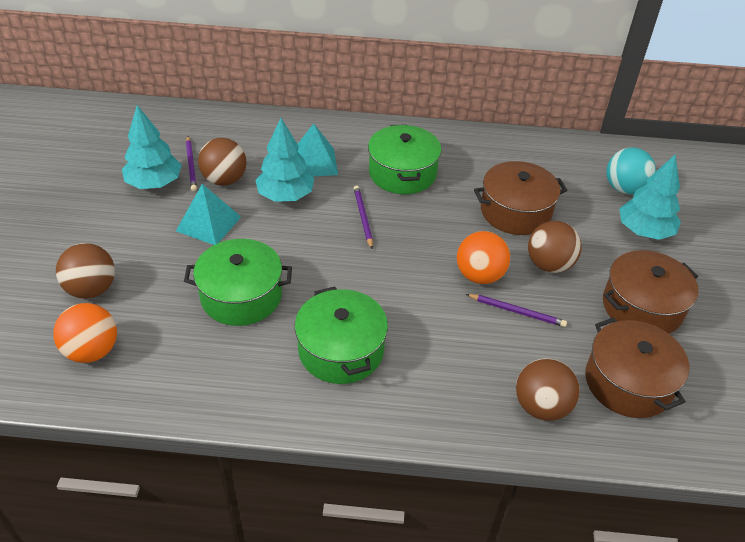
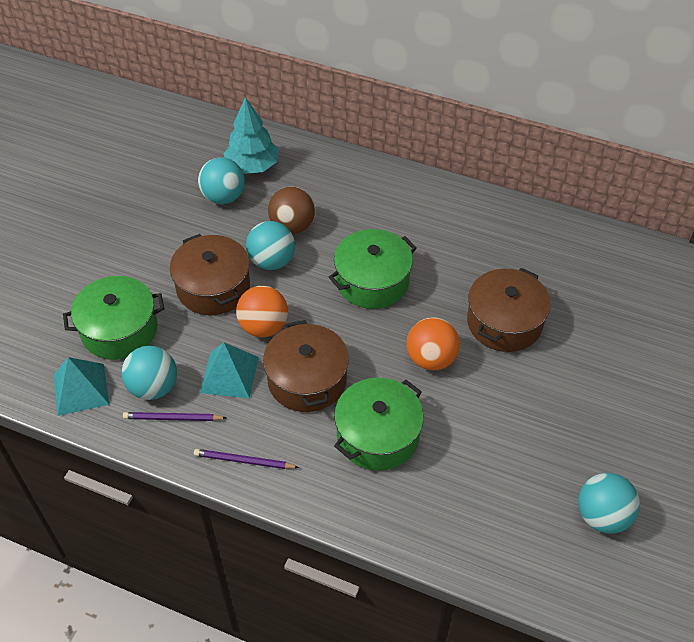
brown ball: [56,243,115,299] [198,138,247,186] [516,358,580,421] [528,221,582,273] = 4 -> [268,186,316,234] = 1
purple pencil: [186,136,197,191] [354,185,373,249] [466,294,567,327] = 3 -> [123,412,227,421] [194,449,299,469] = 2
turquoise ball: [606,147,656,195] = 1 -> [122,345,177,400] [198,157,245,204] [246,221,295,270] [578,473,640,534] = 4
turquoise tree: [122,105,182,189] [255,118,314,202] [619,155,681,240] = 3 -> [224,97,279,174] = 1

